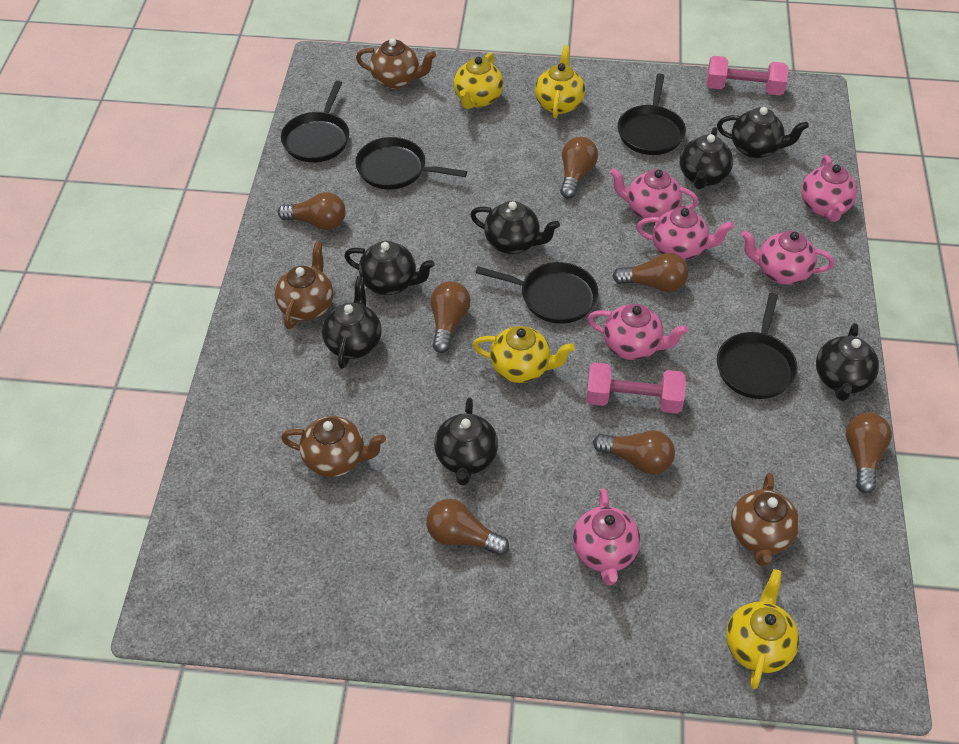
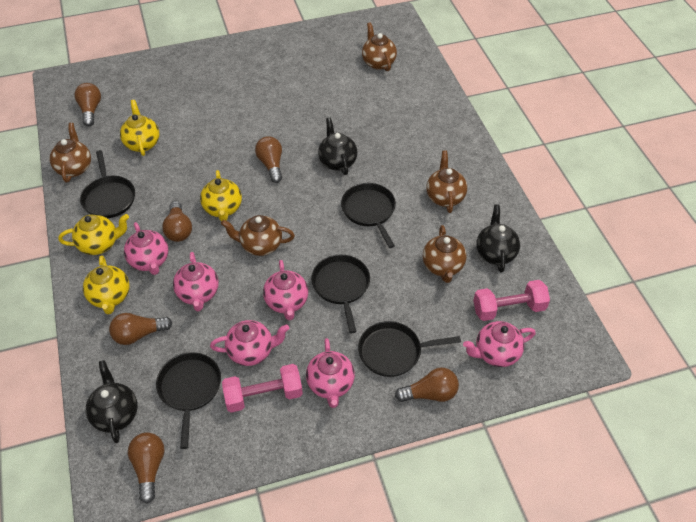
black teapot: [322,276,382,369] [344,241,435,295] [434,398,498,485] [470,201,560,254] [680,127,733,189] [717,107,809,158] [816,323,879,401] = 7 -> [86,360,138,443] [318,117,357,175] [476,205,520,273] = 3
brown light bulb: [278,192,346,230] [426,499,509,556] [431,281,471,353] [560,137,598,199] [593,430,675,474] [612,253,688,292] [846,413,892,493] = 7 -> [75,83,101,126] [109,313,172,345] [128,432,165,504] [162,201,192,242] [255,136,282,183] [395,367,459,402] = 6
brown teapot: [275,241,333,329] [281,416,386,477] [356,38,436,89] [731,473,800,567] = 4 -> [50,123,91,182] [221,215,295,256] [362,22,397,71] [423,225,466,283] [426,151,467,213] = 5

